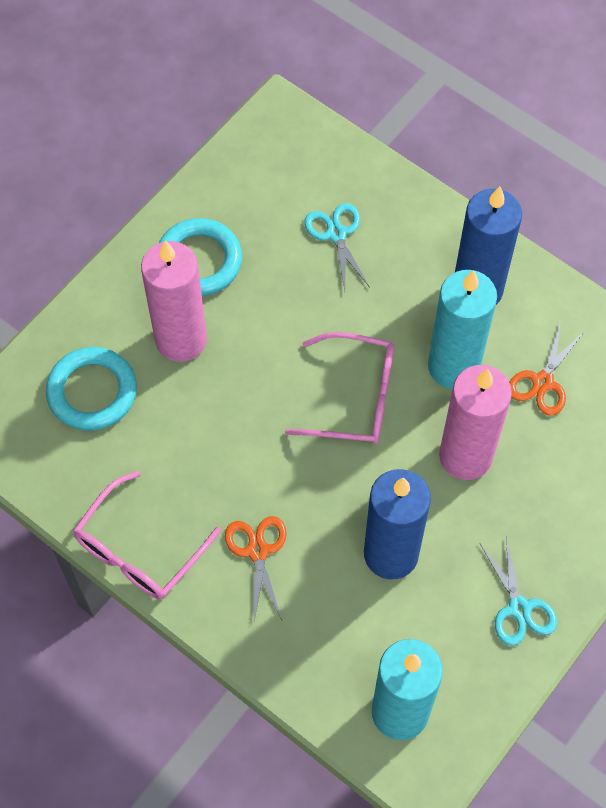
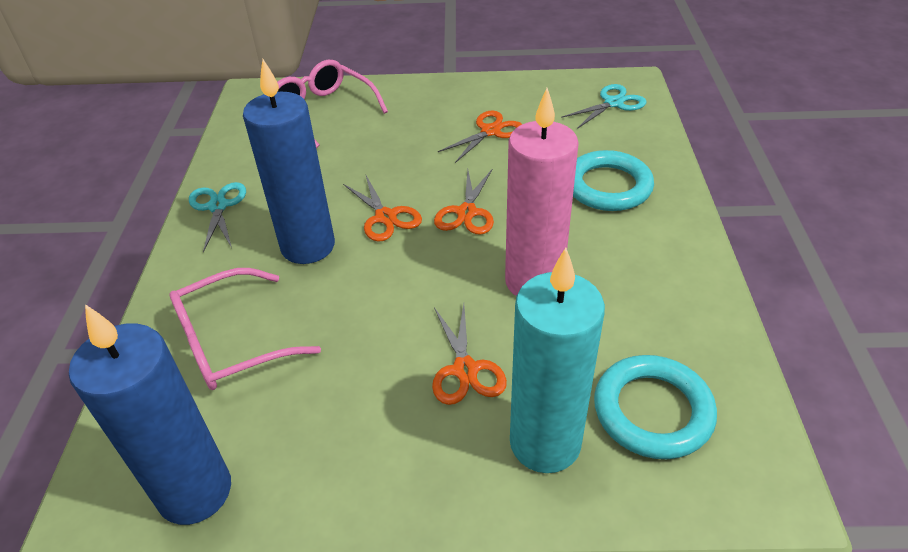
orange scissors: [225,516,287,620] [509,321,585,415] = 2 -> [343,176,422,241] [432,304,507,405] [434,170,494,235] [438,111,522,163] = 4
pink candle: [141,240,207,362] [439,365,512,480] = 2 -> [505,88,579,296] = 1
turquoise candle: [372,639,443,740] [428,270,497,389] = 2 -> [510,248,605,473] = 1

